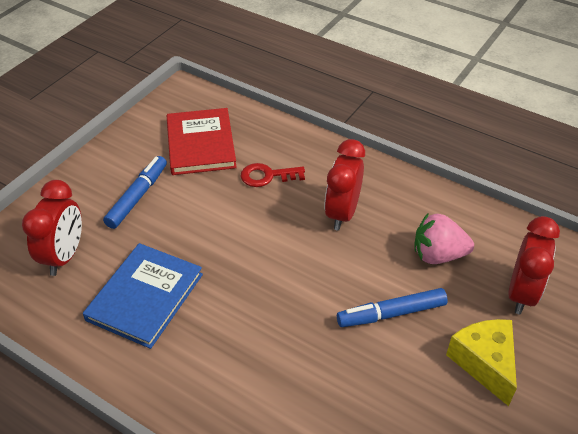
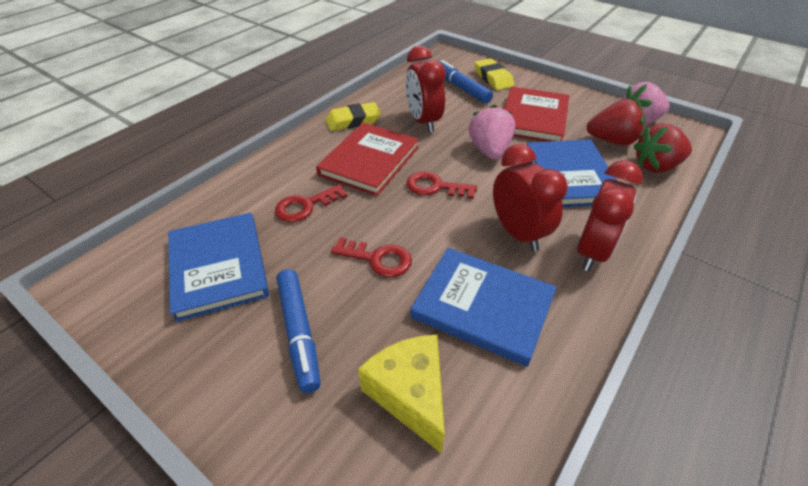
blue book: [83,243,203,349] = 1 -> [168,213,269,322] [410,248,557,367] [527,140,617,207] = 3
pink strawberry: [414,214,474,264] = 1 -> [469,105,515,160] [623,82,670,126] = 2
red book: [167,108,237,175] = 1 -> [316,123,419,196] [504,87,569,142] = 2
red key: [241,163,305,187] = 1 -> [275,184,348,222] [331,237,412,277] [407,171,477,199] = 3
red strawberry: none = 0 -> [587,99,645,146] [634,123,692,173] = 2
yellow eraser: none = 0 -> [326,102,381,131] [474,58,514,90] = 2

